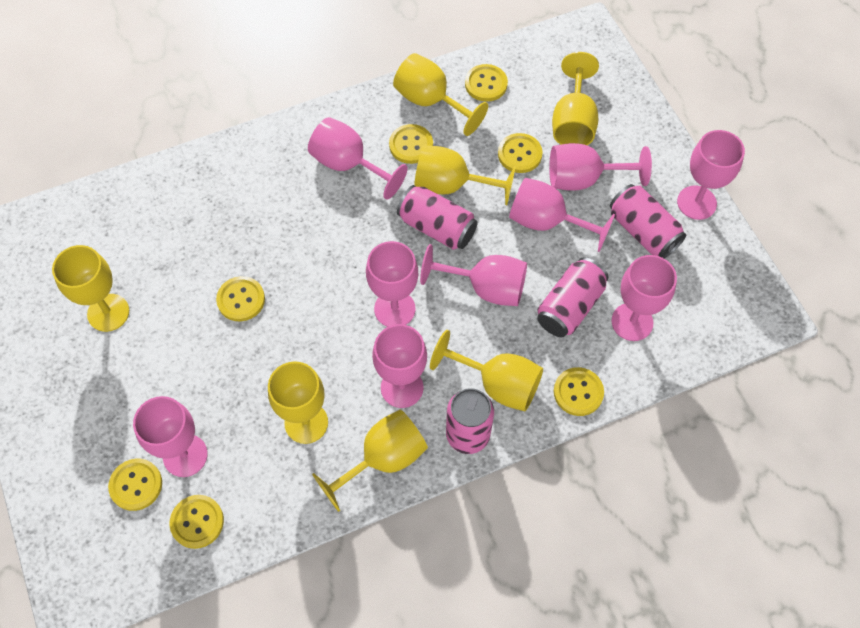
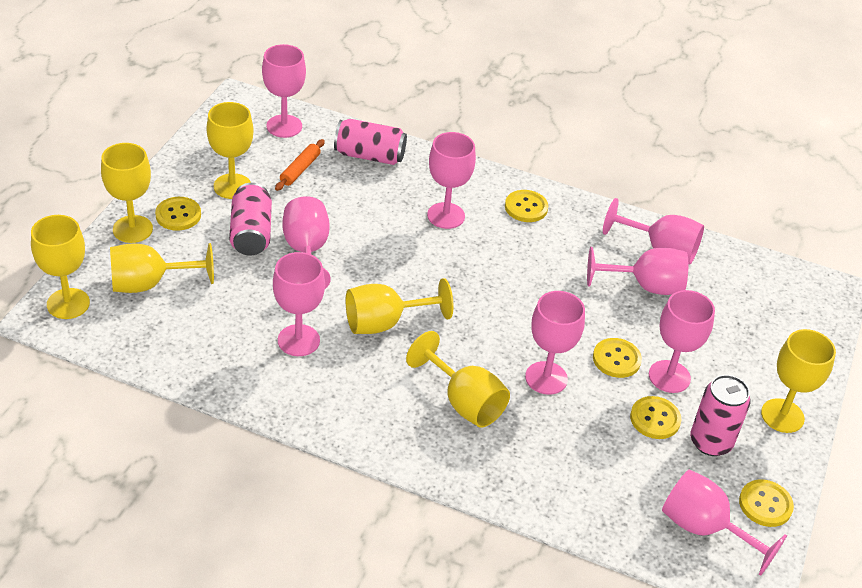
orange rolling pin: none = 0 -> [275,139,325,191] = 1
pink can: [397,185,478,250] [446,388,494,454] [537,257,609,337] [610,184,686,258] = 4 -> [229,183,272,255] [334,119,407,165] [690,375,751,456] = 3
yellow button: [108,458,162,511] [169,495,224,549] [216,276,265,321] [389,124,433,164] [465,64,508,102] [498,133,543,173] [554,367,604,416] = 7 -> [155,197,201,231] [505,190,548,222] [593,338,642,378] [630,396,681,439] [739,479,794,527] = 5

